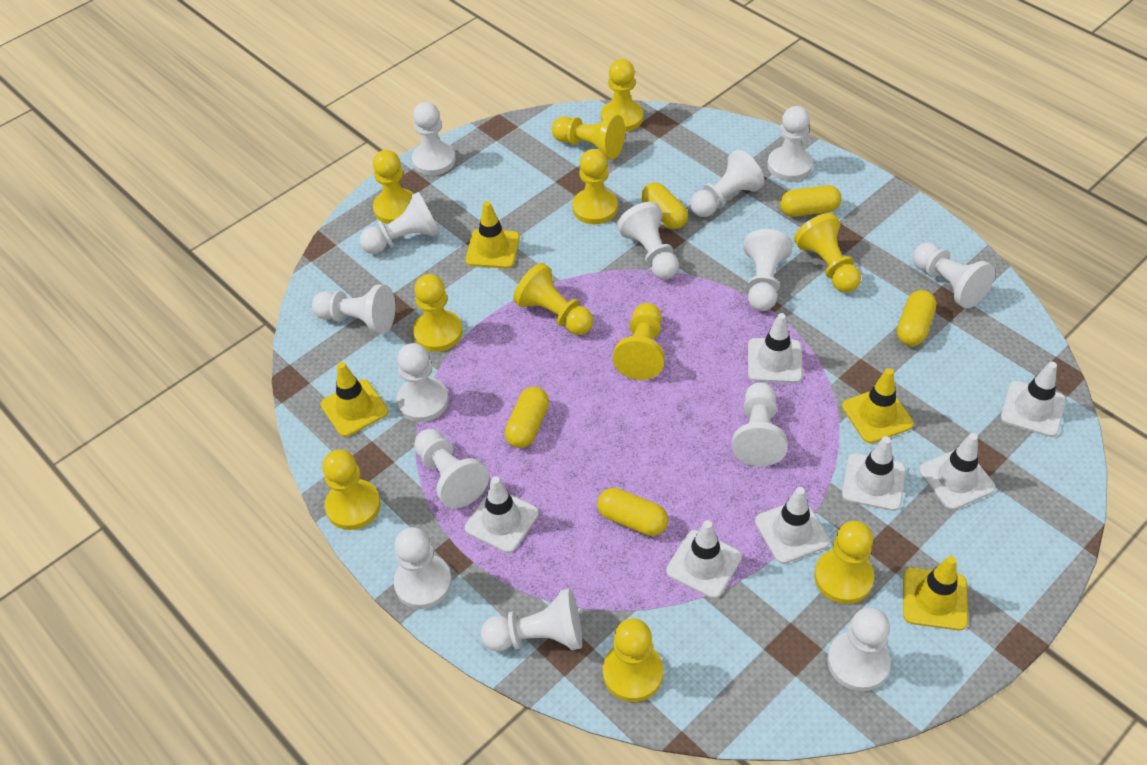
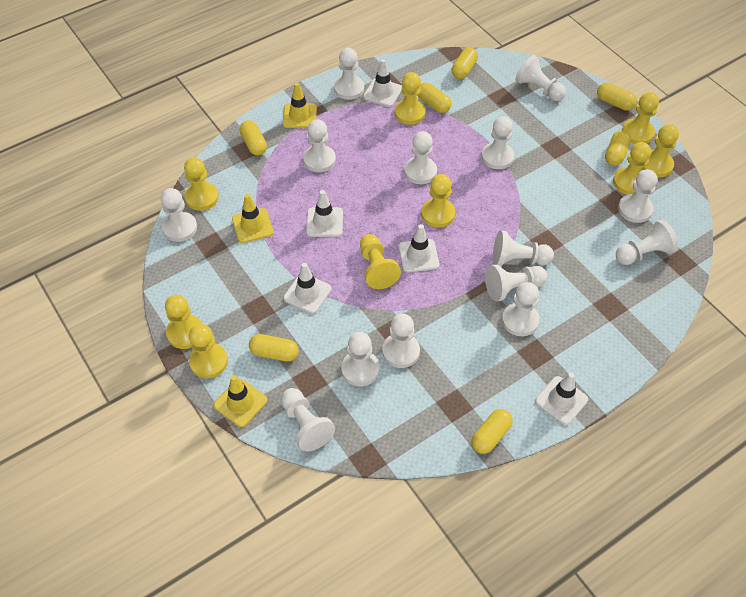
white traffic cone: [465,476,539,553] [666,520,742,598] [748,313,803,383] [755,487,830,564] [842,436,906,511] [919,433,996,510] [1001,362,1066,437] = 7 -> [283,263,332,314] [306,190,343,237] [363,59,401,107] [398,224,439,273] [535,372,588,425] = 5
yellow capsule: [505,387,549,448] [597,488,668,536] [641,182,688,229] [780,185,842,217] [897,290,936,346] = 5 -> [240,120,267,155] [249,334,299,362] [417,82,451,113] [452,47,478,79] [471,409,513,454] [597,83,637,111] [605,130,631,166] = 7
yellow pawn: [322,450,380,530] [373,150,414,224] [413,274,463,352] [513,263,593,335] [552,114,625,159] [572,149,618,224] [601,59,643,132] [603,618,663,702] [613,303,665,380] [794,213,861,292] [814,521,874,604] = 11 -> [165,295,202,349] [184,157,219,211] [189,324,228,379] [360,234,401,289] [394,72,426,125] [421,174,455,228] [613,142,651,194] [622,92,659,144] [642,124,679,177] = 9
yellow traffic cone: [320,362,388,437] [466,201,520,268] [842,368,914,443] [903,556,968,630] = 4 -> [214,375,267,427] [232,194,274,243] [283,83,317,128] = 3

